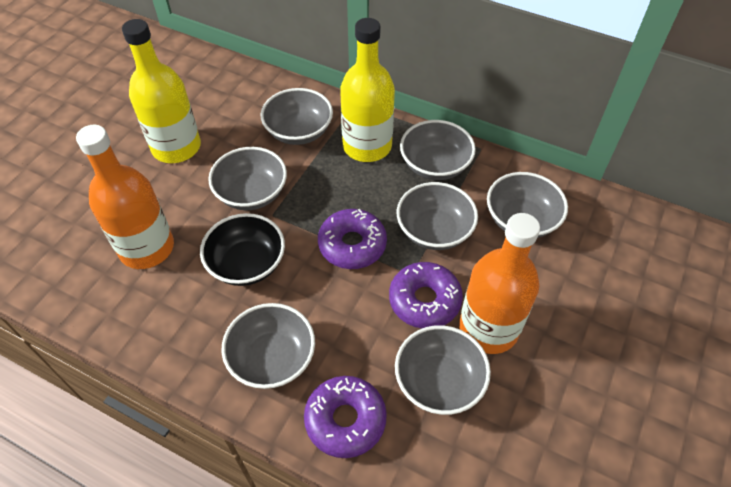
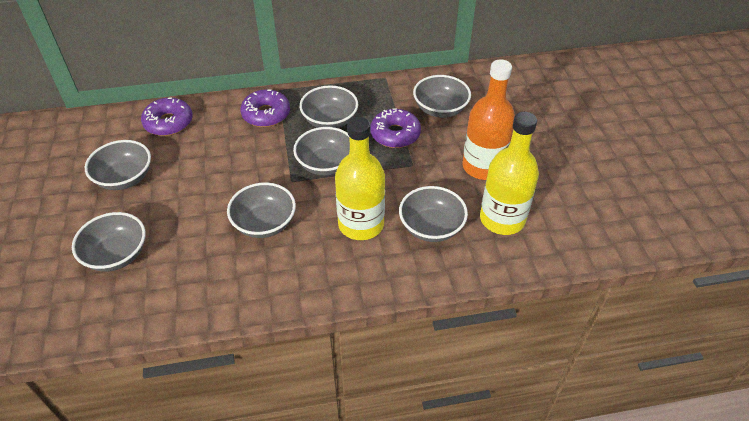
black bowl: [200,213,285,286] = 1 -> none = 0
orange bottle: [76,125,174,269] [459,213,540,354] = 2 -> [462,59,515,180] = 1

